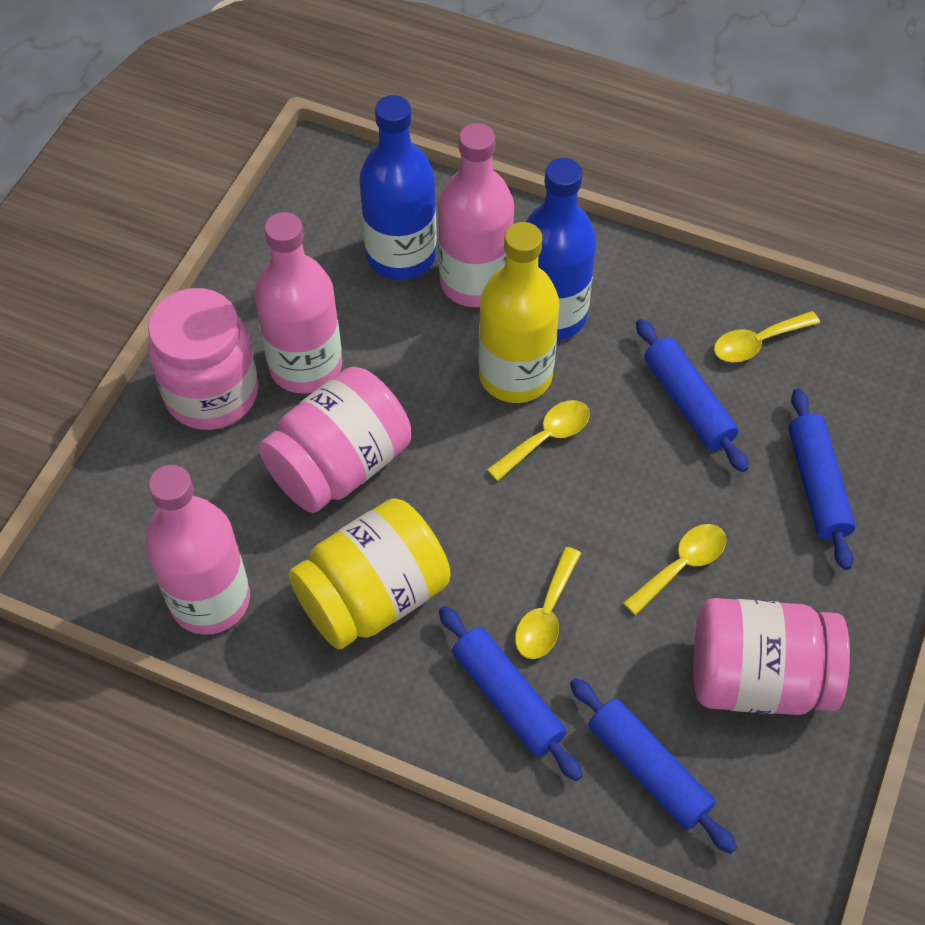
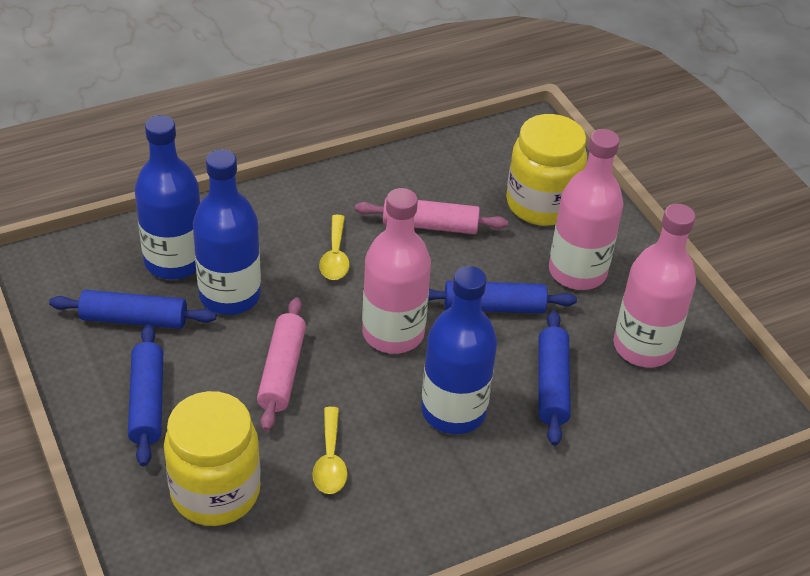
blue bottle: [359,95,437,280] [526,158,597,341] = 2 -> [135,115,200,280] [193,149,261,315] [421,266,497,434] = 3
pink jar: [148,288,258,430] [259,367,411,513] [693,598,850,715] = 3 -> none = 0
pink rolling pin: none = 0 -> [257,298,306,431] [355,197,508,234] = 2
yellow bottle: [478,222,559,403] = 1 -> none = 0
yellow jar: [288,498,450,649] = 1 -> [164,391,261,526] [506,114,587,226] = 2
yellow spoon: [487,400,590,481] [515,547,581,659] [623,524,727,615] [714,311,820,363] = 4 -> [312,407,347,494] [319,215,350,280] = 2

